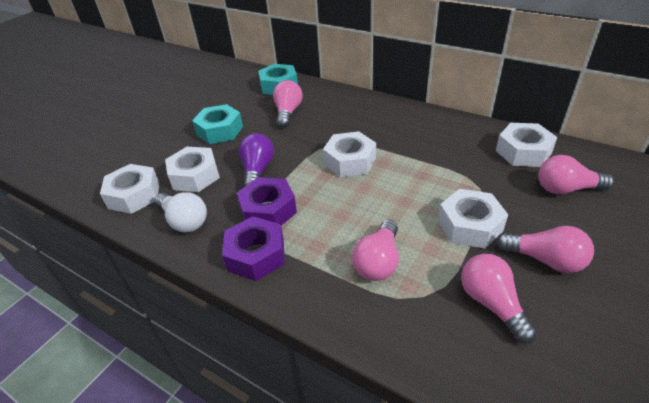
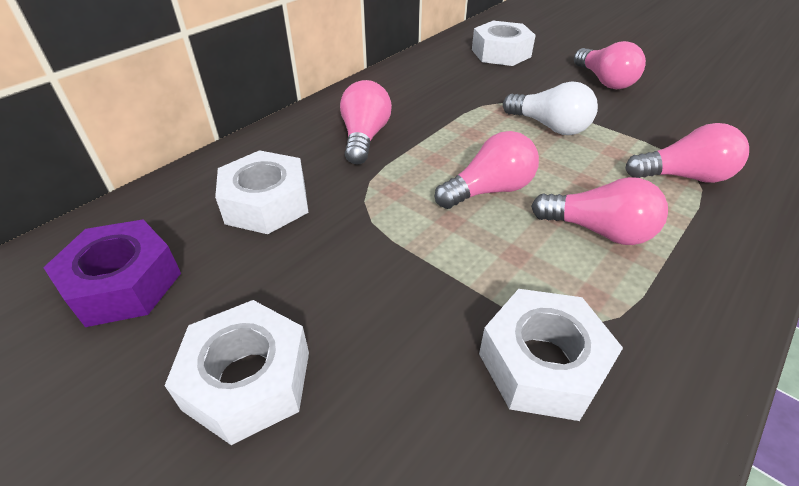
purple light bulb: [239,133,274,187] = 1 -> none = 0
purple nut: [222,216,285,281] [237,177,297,226] = 2 -> [43,219,181,327] = 1
turquoise nut: [192,104,243,144] [258,64,298,95] = 2 -> none = 0
white nut: [100,164,159,214] [165,147,220,192] [323,131,376,177] [438,189,508,248] [496,123,557,167] = 5 -> [164,300,309,445] [215,150,309,234] [472,21,536,66] [479,289,623,421] = 4

